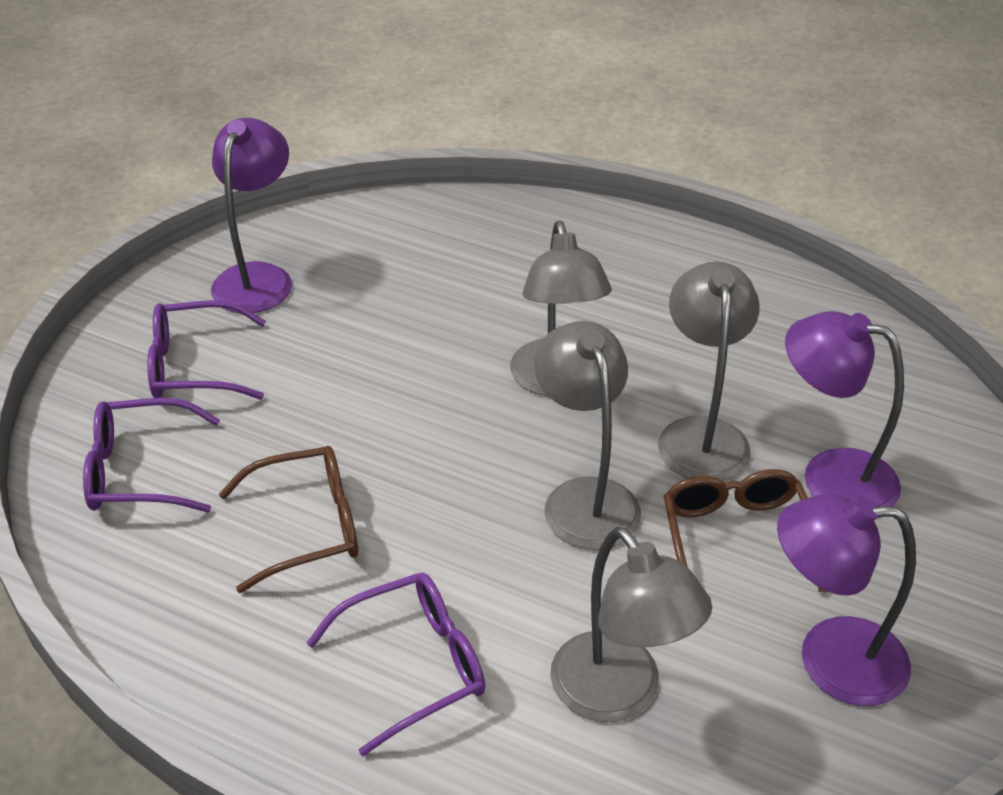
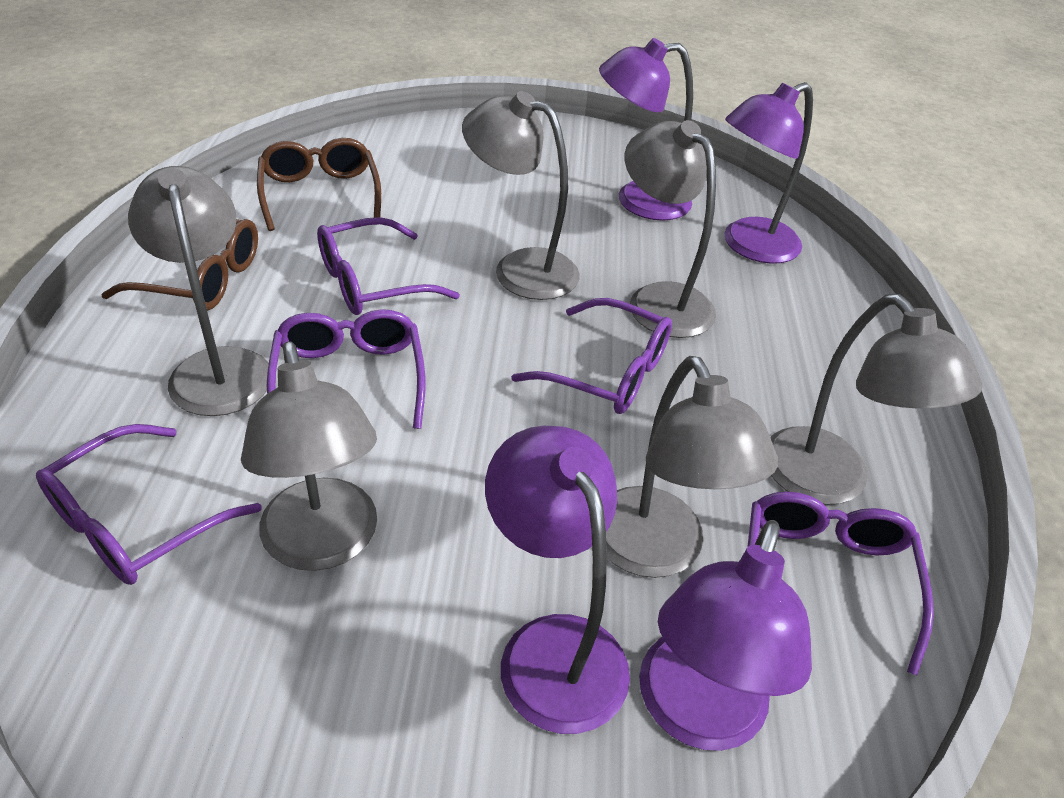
grey lamp: [510,221,612,396] [534,321,641,550] [550,527,712,722] [658,262,760,481] = 4 -> [128,166,269,416] [241,341,377,571] [462,91,579,300] [606,356,778,578] [625,120,716,338] [770,294,983,505] = 6
purple glasses: [83,398,220,513] [147,300,266,400] [306,573,485,756] = 3 -> [36,424,262,585] [267,309,426,429] [317,217,460,315] [511,298,672,414] [748,492,934,675] = 5
purple lamp: [211,118,292,313] [777,494,916,706] [785,311,904,507] = 3 -> [485,426,630,734] [599,38,693,221] [639,520,812,751] [724,82,813,264] = 4

